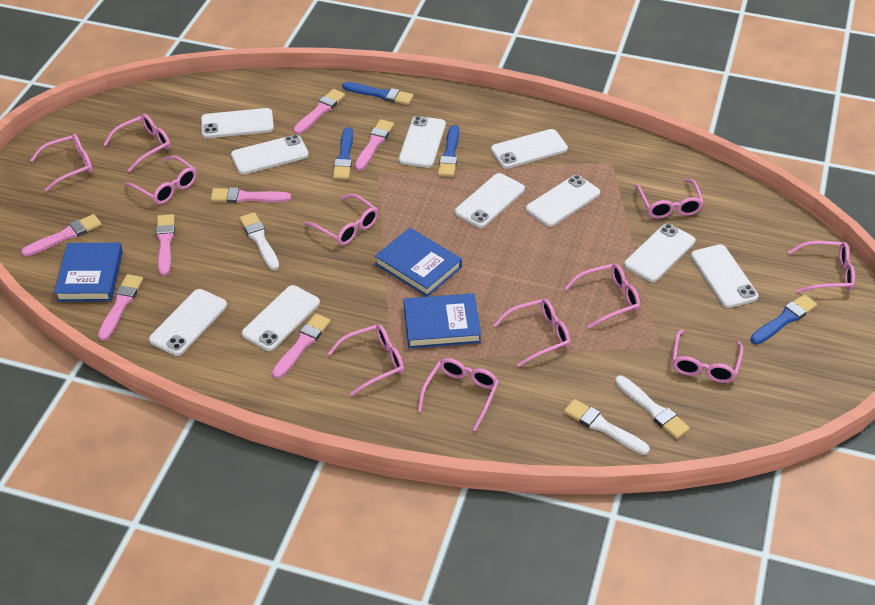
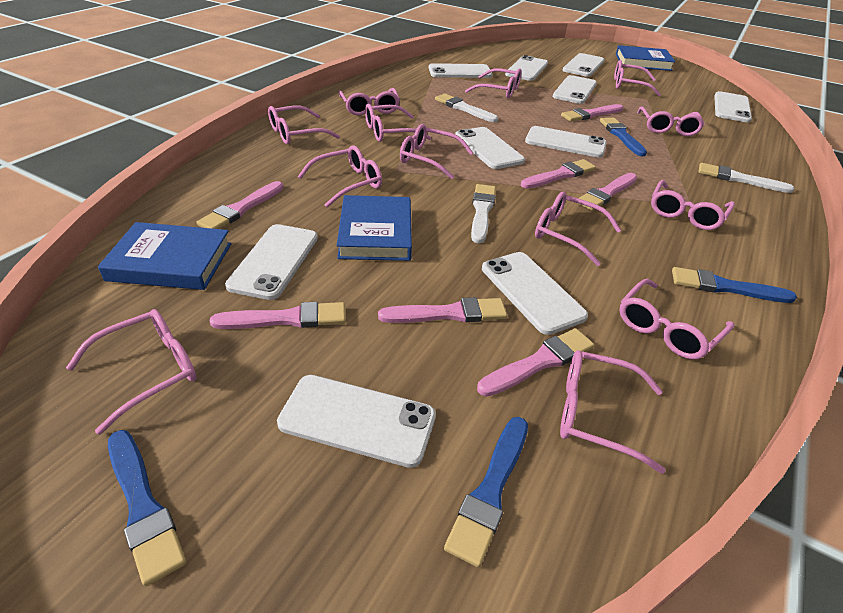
pink glasses: [30,134,93,192] [103,114,171,172] [125,155,197,204] [304,194,378,245] [328,324,404,396] [417,358,499,432] [494,299,570,367] [565,263,640,328] [635,179,704,218] [672,329,744,383] [788,241,855,293] = 11 -> [66,309,196,435] [268,106,340,144] [298,145,382,208] [339,88,400,115] [365,104,431,142] [400,124,473,179] [465,68,522,98] [535,192,621,266] [560,350,665,474] [614,60,661,96] [619,279,734,359] [637,107,705,136] [651,180,735,230] = 13

